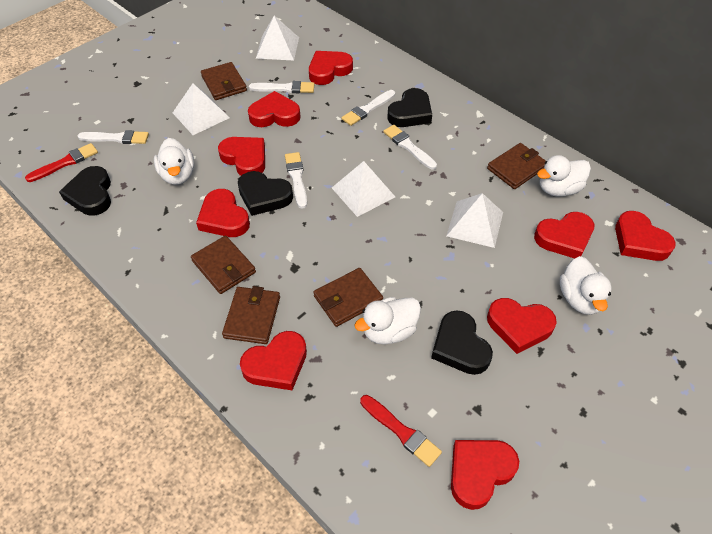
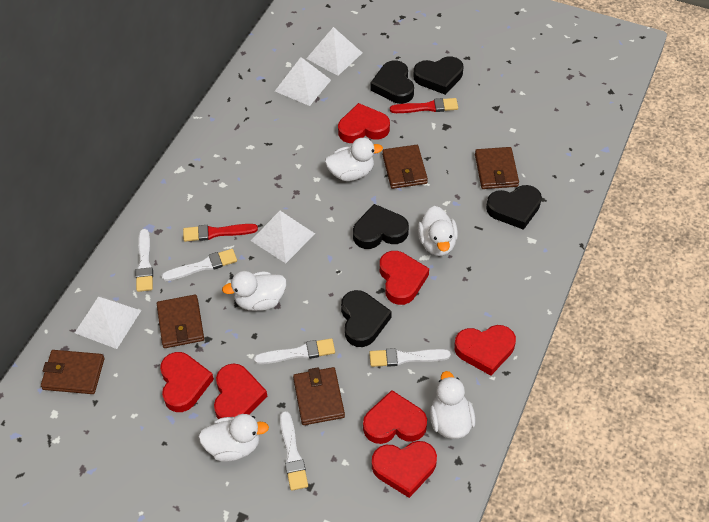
black heart: [59,166,111,216] [238,171,293,216] [388,88,432,127] [431,310,493,375] = 4 -> [341,290,392,347] [353,204,409,249] [370,60,414,104] [413,57,464,95] [486,185,542,230] = 5
red heart: [196,189,250,237] [218,137,265,176] [240,331,307,390] [248,91,301,127] [309,51,353,85] [451,440,519,510] [487,298,557,354] [534,212,595,258] [615,211,676,261] = 9 -> [160,352,214,412] [214,363,267,419] [338,103,390,143] [363,390,427,444] [372,441,437,498] [380,251,429,305] [454,325,516,376] = 7
white duck: [154,138,194,185] [354,297,421,345] [537,155,591,197] [560,256,612,315] = 4 -> [199,414,269,461] [222,271,286,311] [325,138,383,181] [418,206,458,256] [430,371,475,439] = 5

